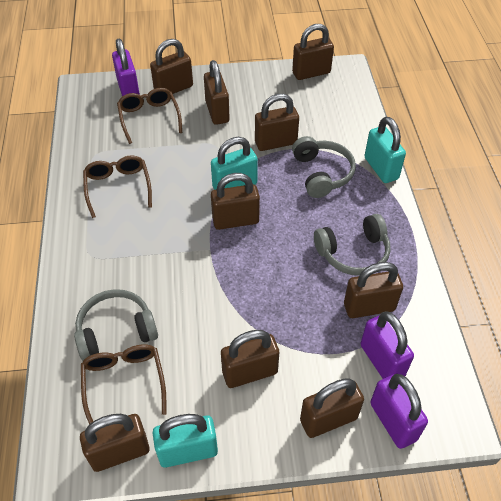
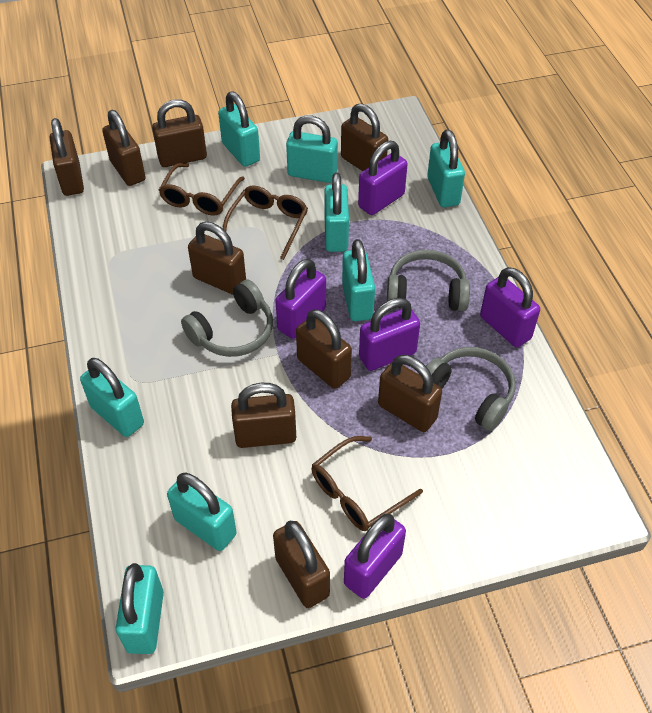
purple padlock: [112,39,140,96] [360,312,414,379] [370,374,428,449] = 3 -> [275,259,326,339] [344,514,406,599] [358,141,408,215] [359,298,420,371] [480,267,540,348] = 5
turquoise padlock: [153,414,218,467] [211,137,258,190] [364,117,406,183] = 3 -> [80,358,144,437] [116,563,164,654] [167,473,237,551] [218,92,260,167] [286,116,338,183] [324,172,349,252] [342,239,375,321] [427,129,465,207] = 8

